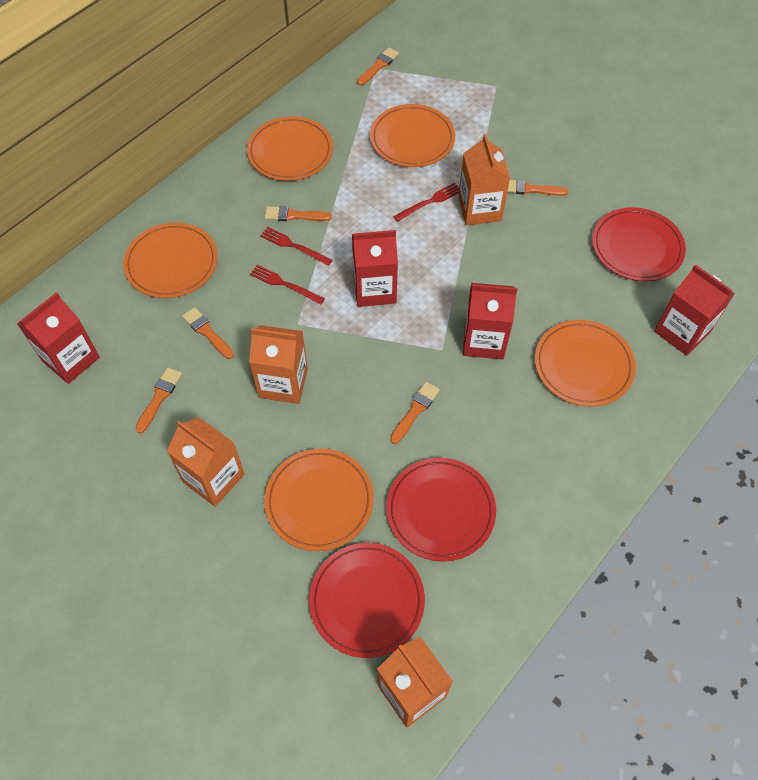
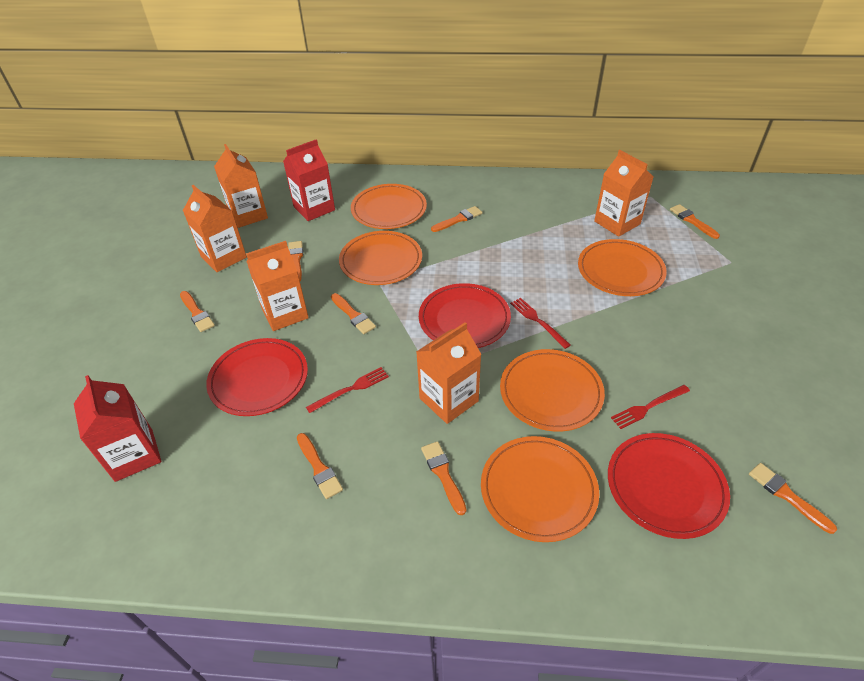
orange brush: [135,367,182,433] [182,307,234,359] [265,206,332,221] [357,47,399,86] [390,382,440,444] [507,179,568,196] = 6 -> [180,291,215,332] [288,241,303,281] [297,433,343,499] [331,293,376,334] [421,441,466,516] [431,206,482,232] [670,204,720,239] [749,463,837,534] = 8
orange carton: [167,417,245,507] [249,325,308,404] [377,637,453,728] [458,134,510,226] = 4 -> [183,185,247,272] [214,144,268,228] [246,241,309,331] [416,322,482,424] [594,150,653,237] = 5
red carton: [17,292,100,384] [352,230,398,307] [463,283,517,359] [654,264,735,356] = 4 -> [74,375,161,482] [283,139,335,221] = 2

